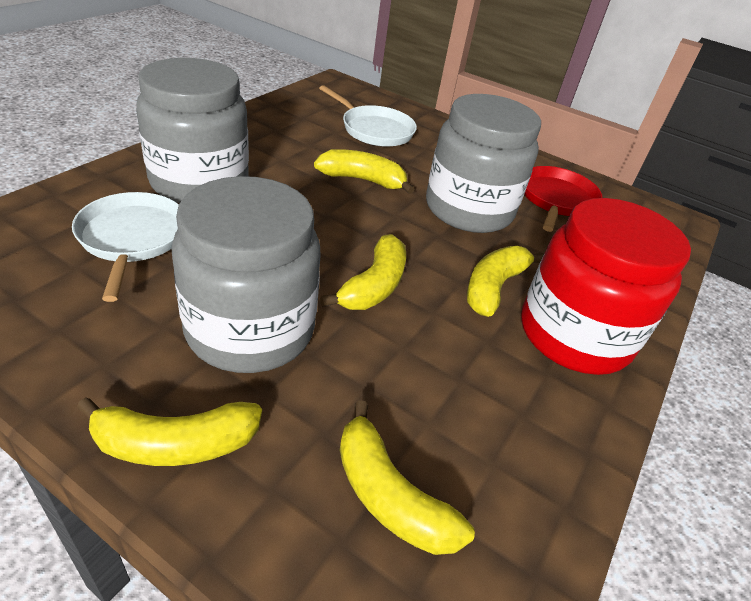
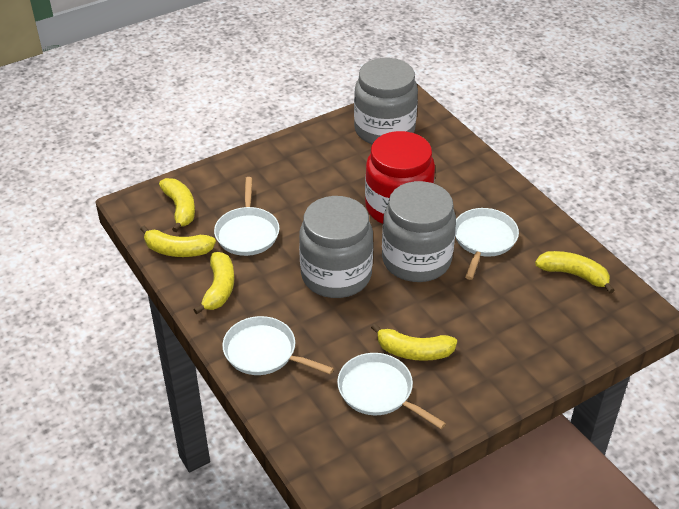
red pan: [524,166,603,232] = 1 -> none = 0
white pan: [72,192,179,302] [319,85,417,147] = 2 -> [214,177,280,256] [222,316,334,375] [337,353,446,429] [455,208,519,280] = 4

